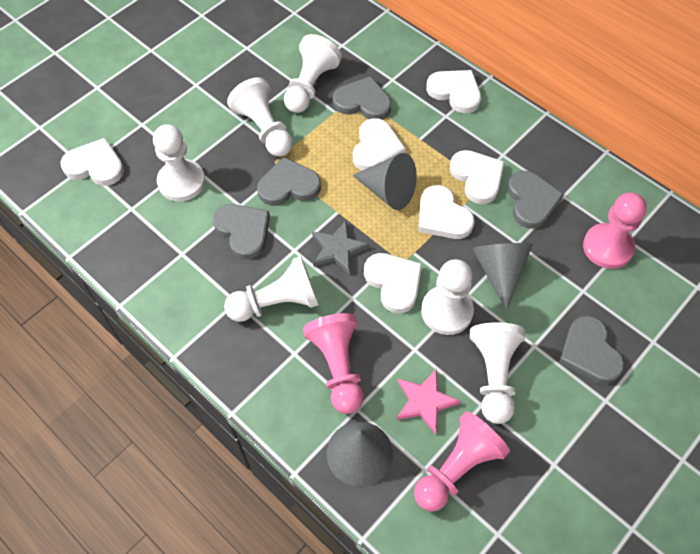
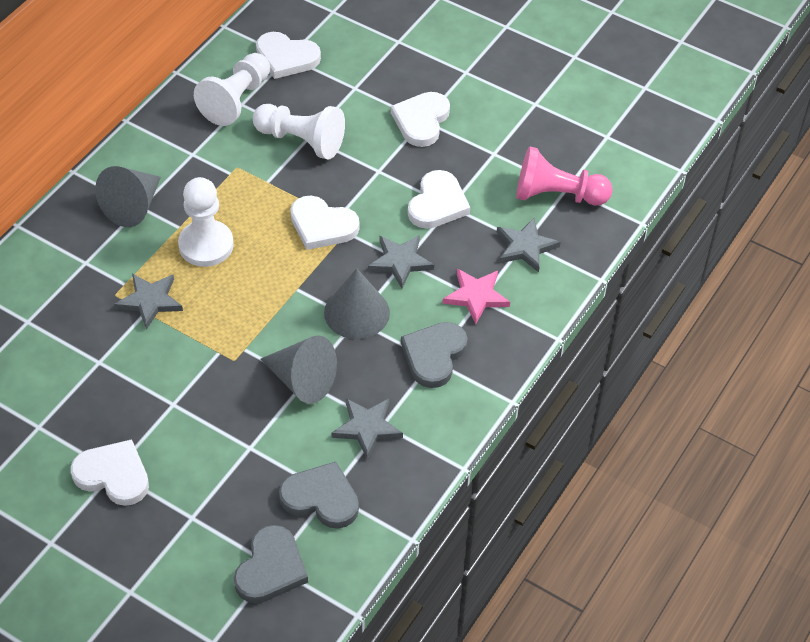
grey heart: [213,204,270,259] [257,157,321,206] [333,76,391,120] [508,171,564,229] [559,316,624,384] = 5 -> [234,525,308,603] [279,462,359,529] [401,322,468,388] = 3
grey star: [312,221,369,275] = 1 -> [114,274,183,330] [331,398,403,459] [368,235,434,288] [497,218,561,272] = 4
pink pawn: [303,313,363,414] [414,411,510,512] [583,193,647,269] = 3 -> [516,146,613,205] = 1
white heart: [60,138,124,186] [353,118,406,171] [364,253,422,314] [418,185,475,239] [426,70,481,113] [450,150,505,204] = 6 -> [71,439,149,506] [256,32,321,79] [291,195,360,250] [391,92,450,147] [408,170,470,229] = 5
white pawn: [153,124,205,201] [224,256,319,322] [227,77,293,157] [284,34,342,113] [421,259,474,335] [470,322,525,424] = 6 -> [178,177,234,267] [194,53,270,126] [253,104,345,159] = 3

